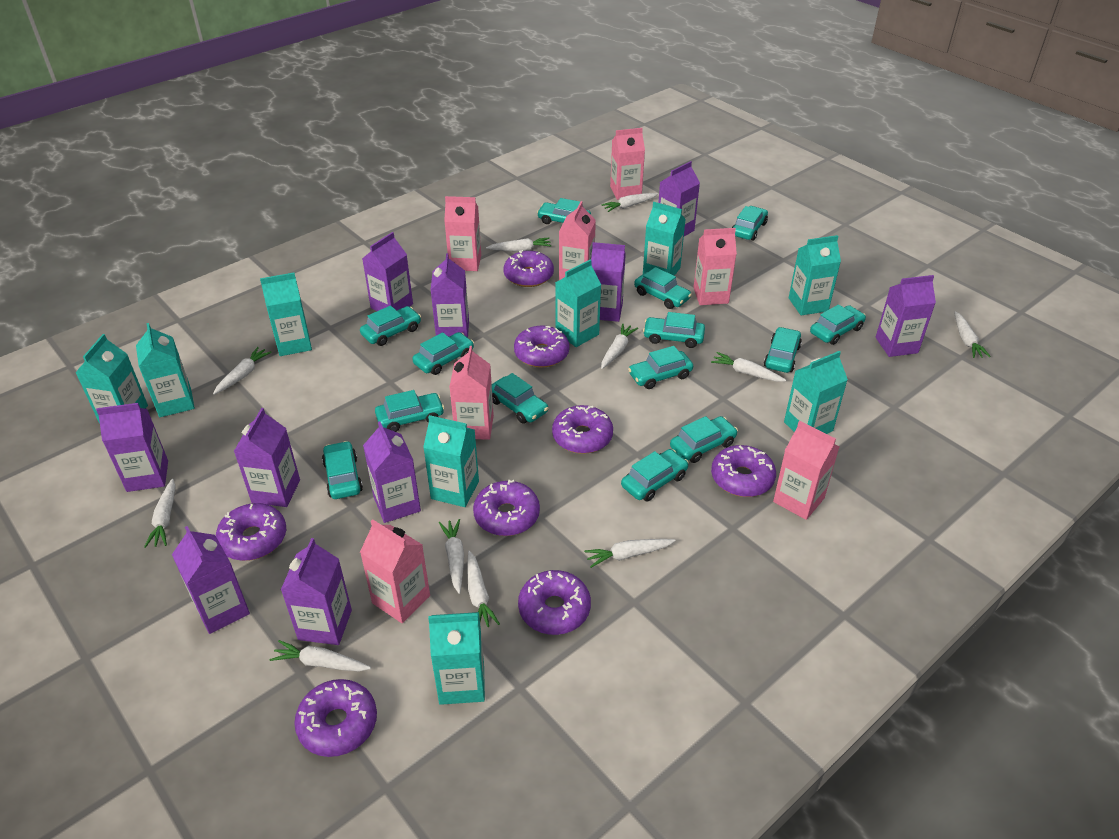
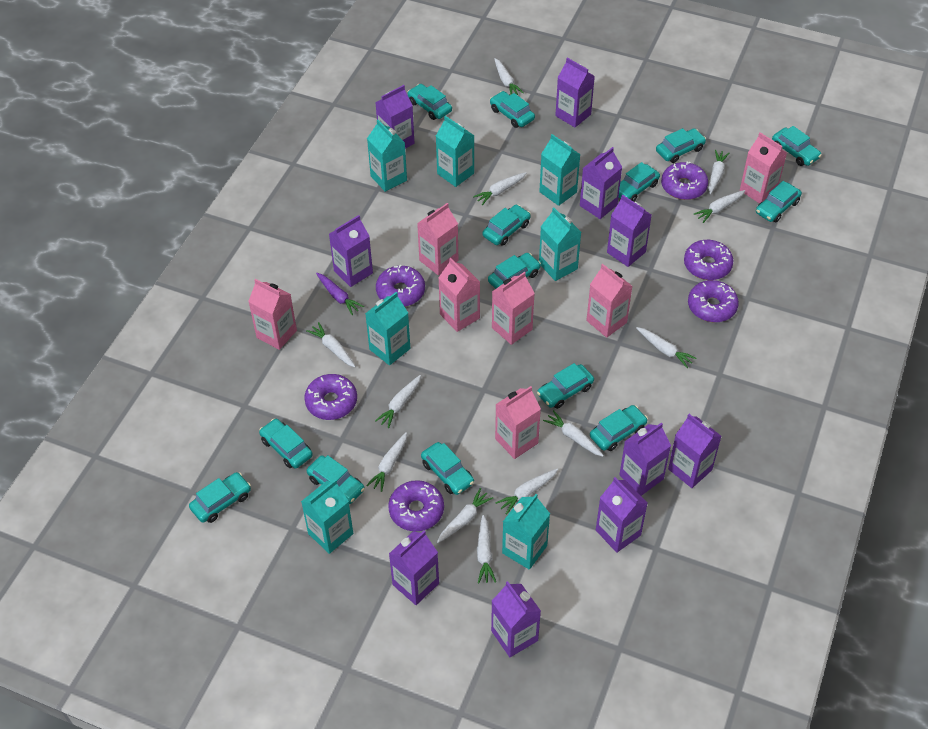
purple carrot: none = 0 -> [316,273,364,315] = 1
purple donut: [216,503,286,561] [294,679,377,757] [473,480,540,536] [503,250,554,287] [514,326,569,368] [518,570,591,635] [552,405,613,454] [711,445,776,497] = 8 -> [304,374,357,420] [376,265,425,307] [388,480,444,531] [661,162,708,200] [684,240,733,280] [688,280,739,322] = 6
turquoise carton: [75,334,148,424] [136,323,195,417] [260,273,312,356] [423,415,479,507] [428,612,485,705] [555,260,601,347] [643,202,686,276] [784,351,848,434] [789,235,841,315] = 9 -> [301,479,353,554] [365,292,410,365] [367,120,407,192] [436,116,474,187] [502,494,550,570] [539,134,581,206] [539,207,581,281] = 7
white carrot: [144,479,175,548] [213,347,272,395] [270,640,371,672] [439,519,464,594] [468,551,500,627] [486,238,552,251] [584,539,675,568] [601,193,658,212] [601,324,638,369] [711,352,786,382] [954,311,991,358] = 11 -> [306,322,356,368] [366,432,407,492] [375,375,421,428] [437,488,493,543] [473,172,526,205] [477,515,496,583] [494,58,524,95] [495,469,558,515] [543,410,604,457] [636,327,696,368] [694,190,745,223] [708,150,729,194] = 12

